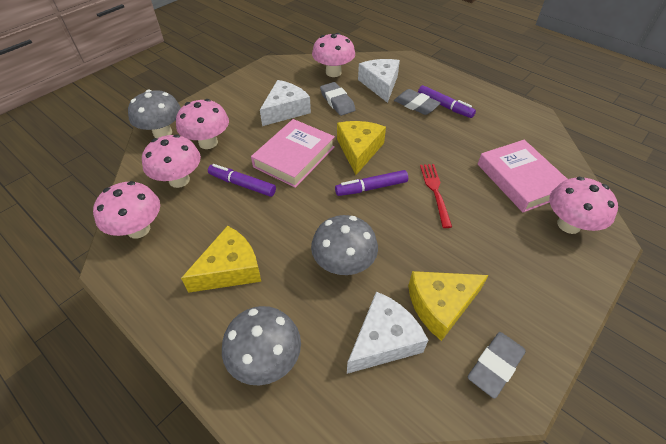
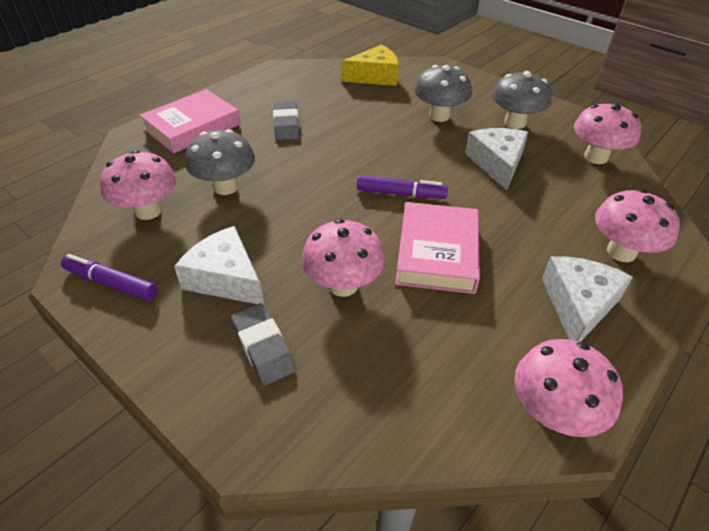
grey eraser: [320,82,356,116] [394,89,441,115] [468,332,526,399] = 3 -> [231,303,296,385] [273,101,299,140] = 2
purple marker: [208,164,276,197] [335,170,408,196] [418,85,476,118] = 3 -> [61,254,158,301] [357,175,448,199] = 2
red fork: [420,164,452,228] = 1 -> none = 0
yellow cheese: [181,226,261,293] [337,121,386,175] [408,271,489,341] = 3 -> [342,45,398,86] = 1

